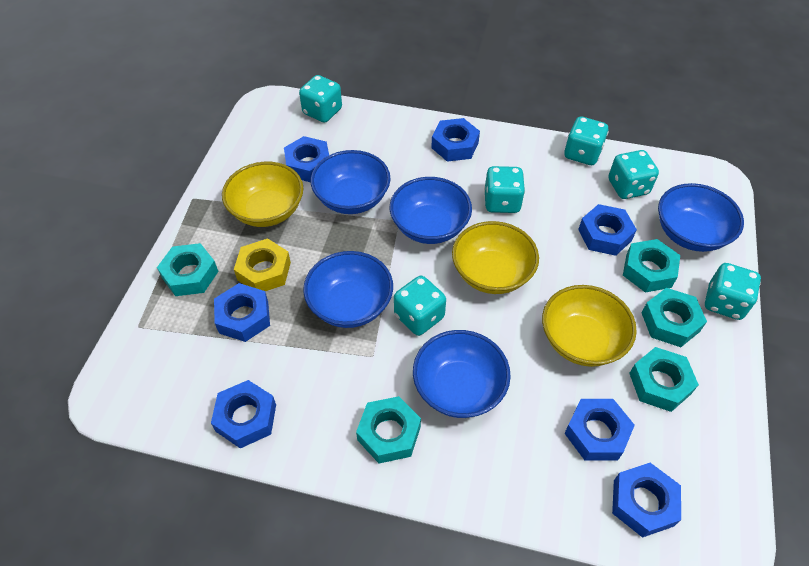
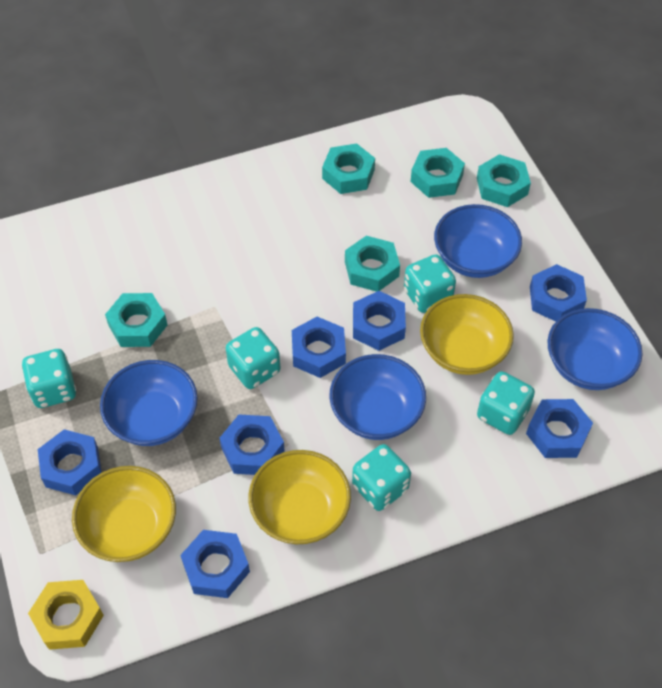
blue bowl: [303,251,393,328] [311,150,391,214] [390,177,472,244] [413,330,511,418] [658,183,744,252] = 5 -> [100,360,198,446] [329,354,426,440] [434,204,522,278] [548,308,642,390] = 4
turquoise dice: [299,75,342,123] [394,276,446,336] [484,166,525,213] [564,117,609,165] [608,150,659,199] [705,263,761,320] = 6 -> [22,349,76,408] [226,327,280,389] [352,444,411,511] [404,254,456,313] [477,371,535,435] = 5

